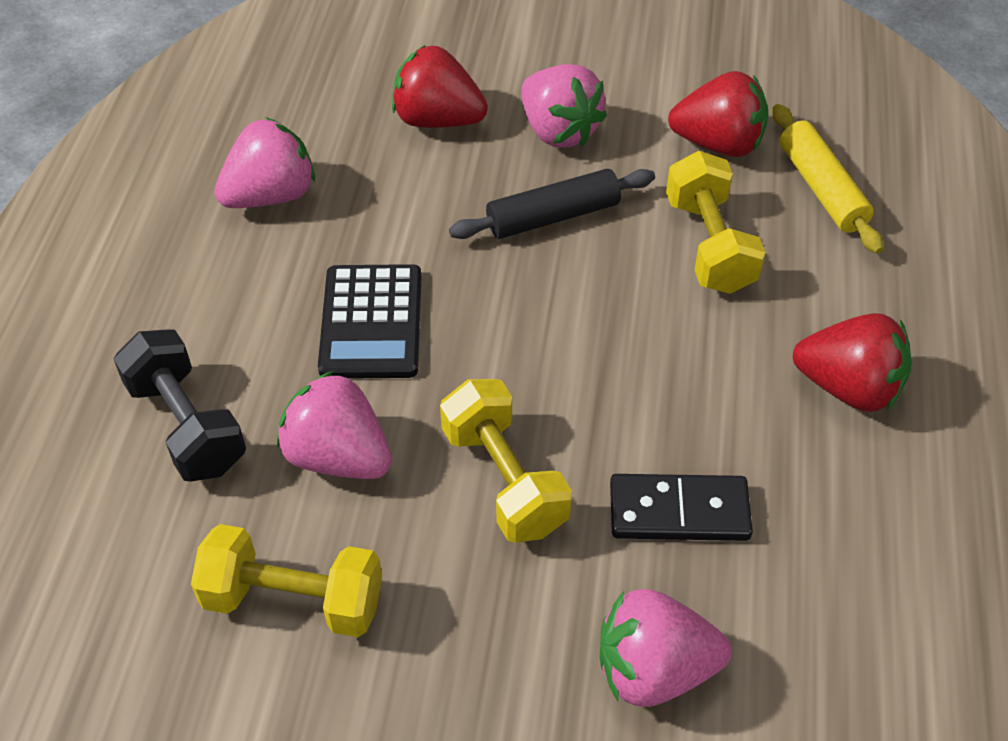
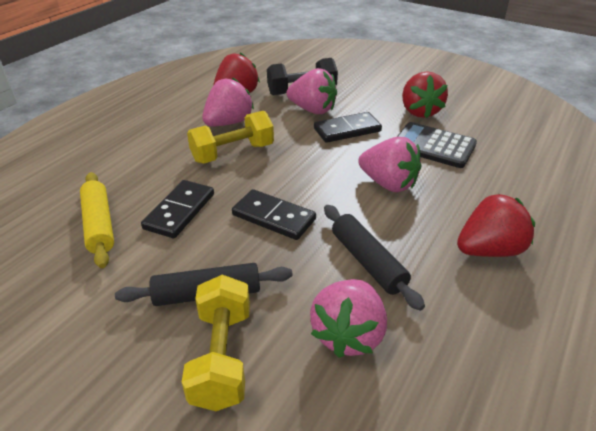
black domino: [610,474,753,541] = 1 -> [141,180,214,238] [232,189,316,240] [314,112,382,143] = 3
black rolling pin: [449,169,655,239] = 1 -> [115,263,293,306] [324,205,425,311] = 2
yellow dumbbell: [191,524,382,637] [440,379,572,543] [666,151,766,294] = 3 -> [182,275,250,411] [187,111,274,163] = 2

